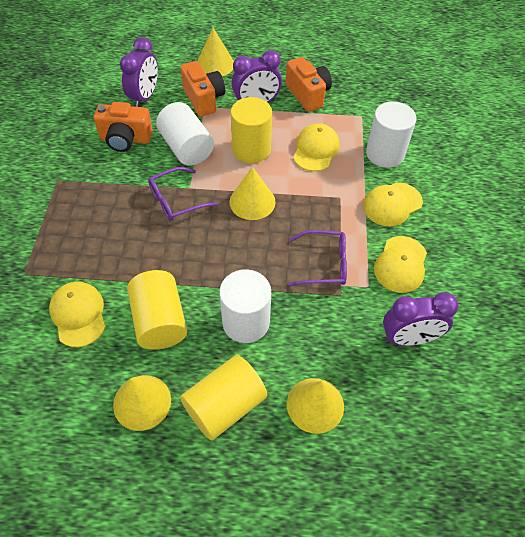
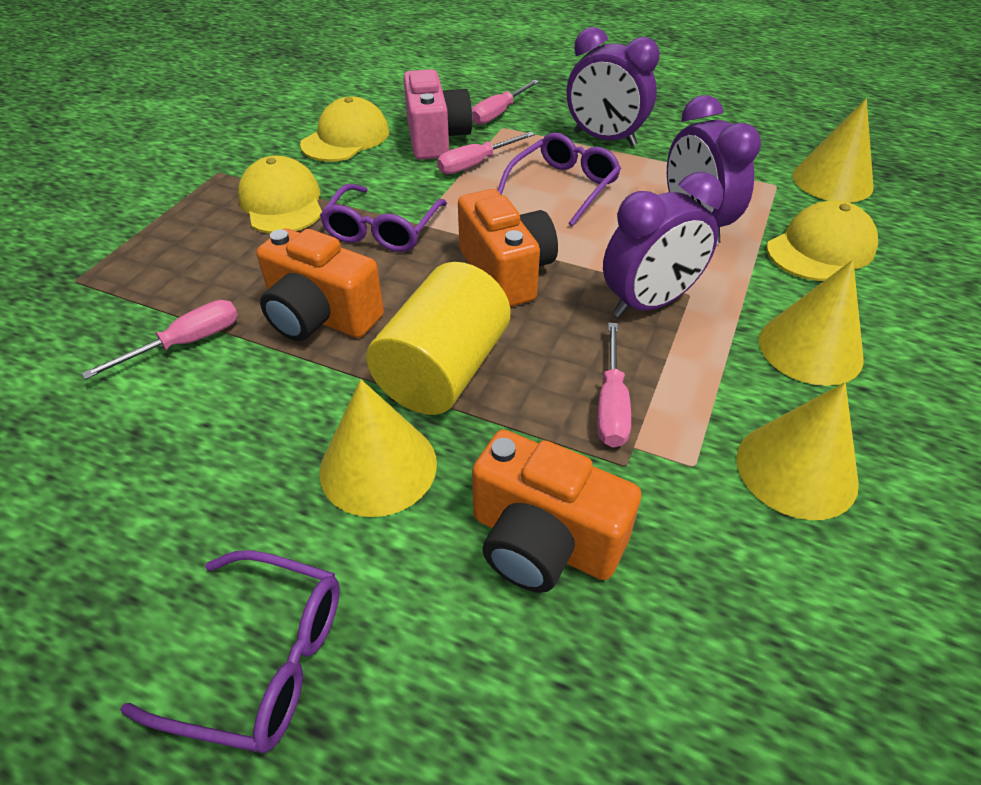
pink camera: none = 0 -> [403,69,473,160] = 1
pink screwdriver: none = 0 -> [81,300,238,380] [437,132,535,174] [472,80,539,125] [597,323,631,447] = 4
purple glasses: [148,167,218,221] [288,230,347,286] = 2 -> [120,550,340,753] [320,184,447,252] [497,133,621,226] = 3
white cylinder: [156,102,214,166] [219,269,271,343] [366,101,417,168] = 3 -> none = 0
yellow cap: [49,282,106,347] [293,123,340,171] [363,182,423,227] [374,236,427,293] = 4 -> [238,156,322,234] [300,96,389,162] [767,200,878,281] = 3
yellow cylinder: [127,270,187,350] [180,355,267,441] [231,97,272,163] = 3 -> [366,262,511,415] = 1

